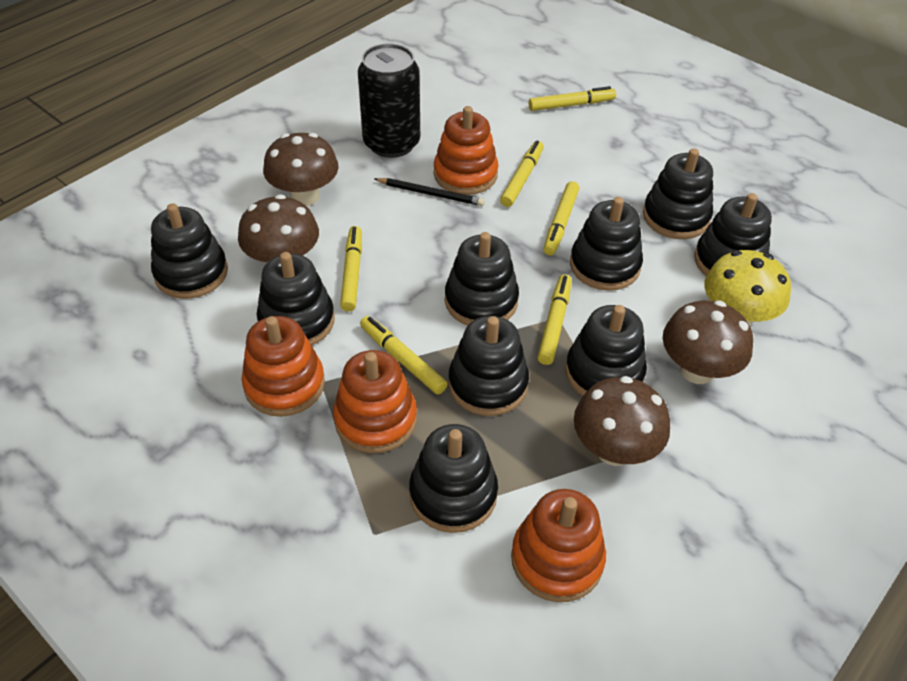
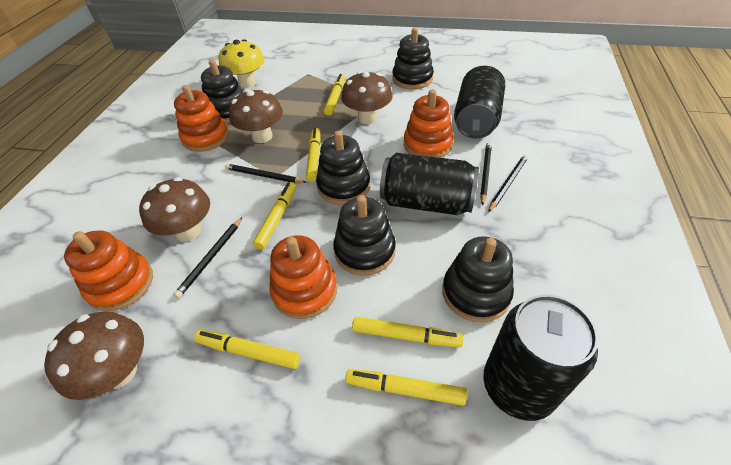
black can: [358,43,420,158] = 1 -> [380,153,479,215] [454,66,505,139] [483,295,599,421] = 3
black pencil: [375,178,485,206] = 1 -> [173,218,242,298] [225,164,307,183] [480,143,492,206] [488,155,528,212] = 4
black stacking toy: [151,203,228,299] [257,252,335,346] [409,424,498,533] [445,232,519,325] [449,316,529,416] [565,305,647,396] [570,197,643,291] [643,148,713,239] [694,193,772,276] = 9 -> [201,60,243,123] [316,131,370,205] [333,195,396,276] [392,28,434,89] [442,236,514,322] = 5

